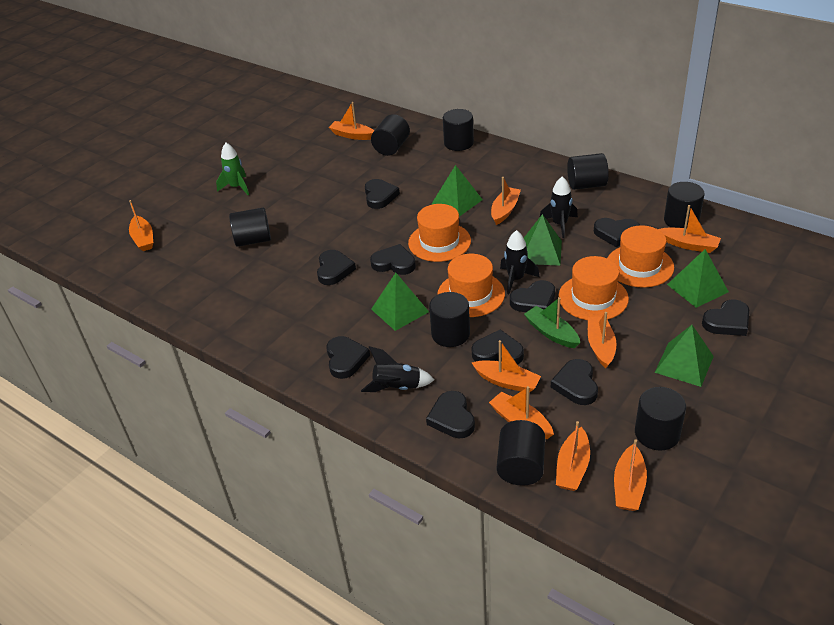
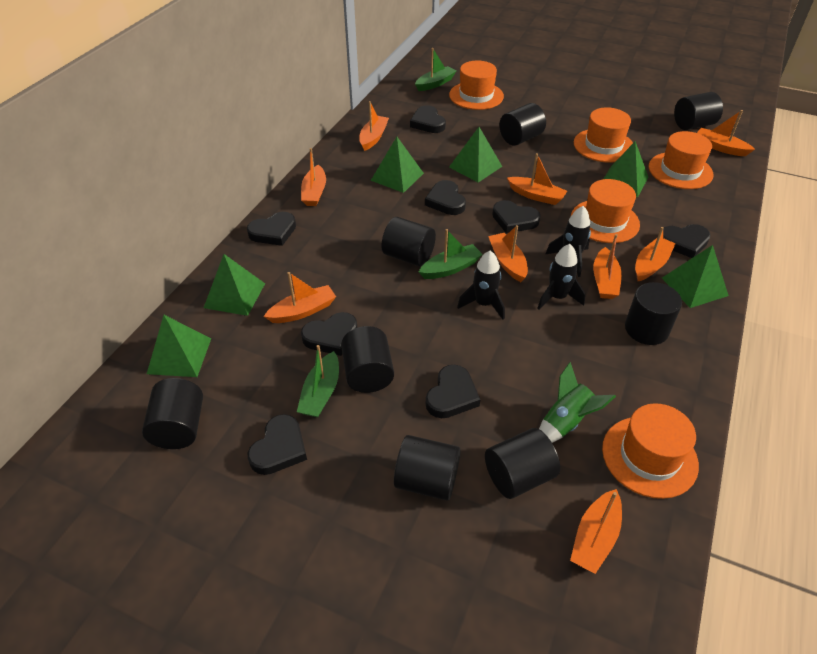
black heart: [317,250,356,285] [326,336,370,379] [365,179,400,209] [370,244,416,275] [426,391,475,438] [471,329,524,365] [510,280,555,312] [551,359,598,405] [594,218,640,247] [702,300,749,336] = 10 -> [247,212,296,246] [248,414,307,475] [301,312,357,356] [410,105,446,133] [425,180,466,215] [426,365,480,418] [492,200,540,233] [663,224,711,258] = 8
green boat: [524,297,580,348] = 1 -> [297,345,339,417] [415,48,456,91] [419,229,483,279] = 3
green pyramid: [371,273,429,331] [432,165,483,217] [524,214,562,266] [655,325,714,387] [667,249,729,308] = 5 -> [147,315,211,377] [204,254,265,316] [371,137,424,193] [449,127,502,183] [604,141,648,198] [662,245,729,308] = 6
orange hat: [408,204,471,262] [437,254,505,317] [558,256,629,320] [607,225,674,288] = 4 -> [449,61,504,110] [571,179,640,243] [574,107,633,163] [602,403,699,499] [649,131,714,189] = 5

